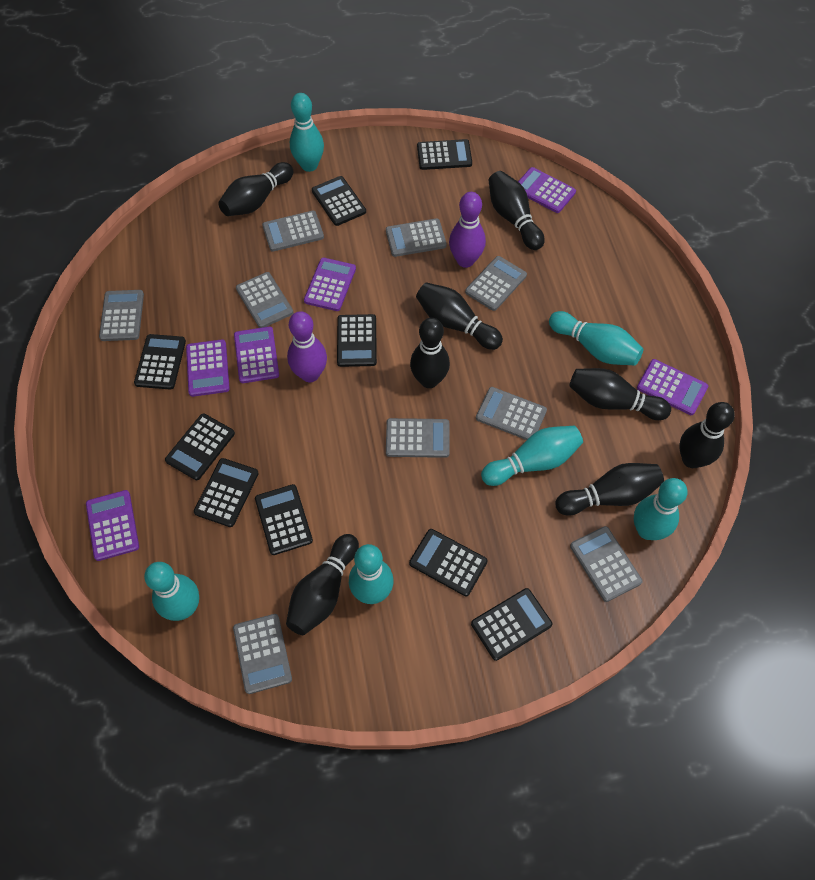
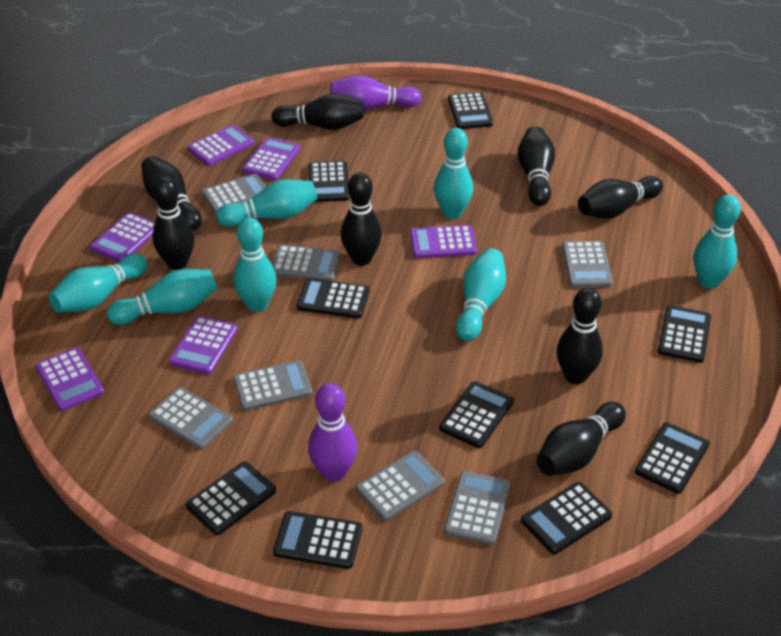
grey calculator: [99,290,144,341] [233,614,292,694] [236,272,294,328] [262,211,324,252] [386,218,447,257] [386,418,450,458] [465,256,527,311] [476,387,547,440] [570,526,643,602] = 9 -> [148,387,233,450] [202,174,267,214] [233,360,313,411] [272,245,341,281] [356,451,445,521] [444,471,510,545] [562,241,613,287] = 7
turquoise bowling pin: [144,562,199,621] [290,93,324,172] [349,544,394,604] [481,426,583,486] [549,311,643,366] [634,478,688,540] = 6 -> [49,254,148,312] [107,269,217,325] [216,179,318,227] [234,217,277,312] [434,128,473,219] [456,248,506,341] [694,195,741,289] = 7

